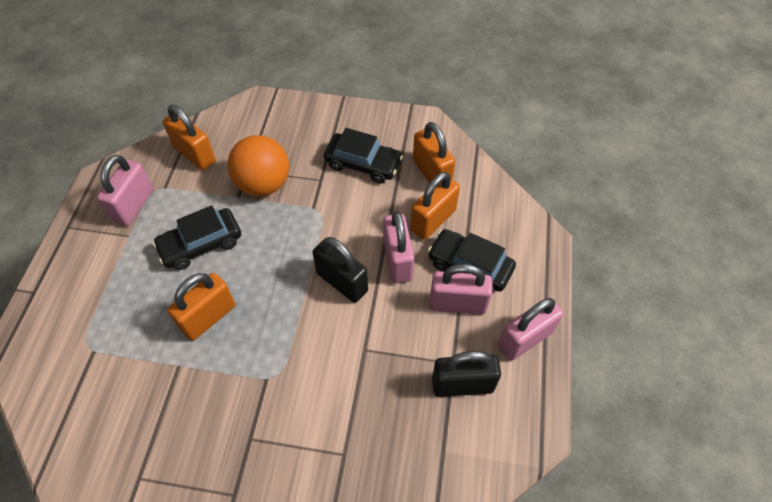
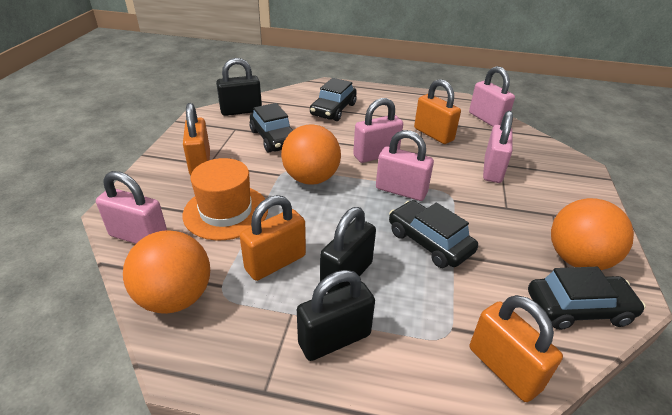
black car: [152,205,241,270] [324,128,403,183] [428,229,516,293] = 3 -> [250,103,293,153] [310,78,357,121] [389,200,478,268] [528,267,646,330] = 4
black padlock: [312,237,368,303] [432,351,501,397] = 2 -> [216,58,262,116] [297,270,375,361] [320,207,376,293] = 3
orange ball: [227,135,289,196] = 1 -> [123,230,210,314] [281,124,341,185] [551,198,634,270] = 3
orange hat: none = 0 -> [182,158,268,240] = 1
pink padlock: [97,155,153,226] [383,211,414,283] [430,264,492,315] [498,297,563,361] = 4 -> [96,171,167,244] [353,98,403,163] [376,130,434,201] [469,66,515,127] [483,111,513,183] = 5

